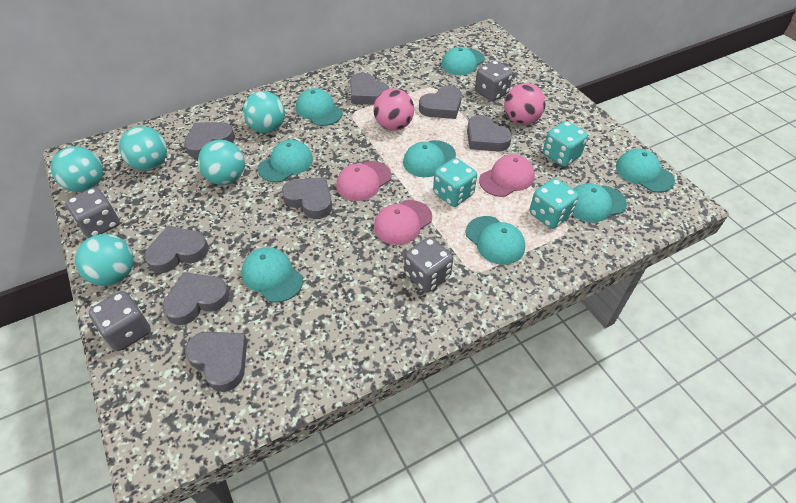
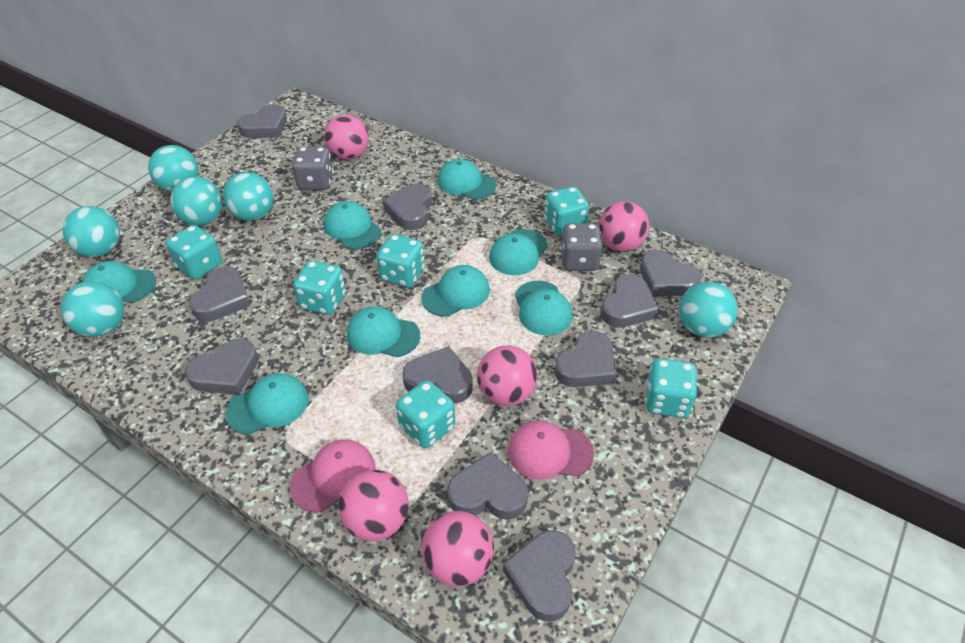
grey dice: [65,187,120,238] [89,291,151,351] [404,237,453,292] [475,60,513,101] = 4 -> [292,147,333,190] [560,223,603,271] = 2
grey heart: [144,226,209,273] [162,272,230,325] [184,122,235,158] [185,332,247,392] [282,177,332,219] [350,73,389,104] [419,86,462,119] [467,115,512,151] = 8 -> [185,339,258,395] [189,267,250,322] [237,104,287,138] [383,184,432,230] [402,346,473,404] [447,452,528,520] [503,530,576,621] [554,330,616,387] [600,274,659,328] [640,250,702,296] = 10
pink ball: [373,89,414,131] [504,83,546,125] = 2 -> [324,115,369,160] [338,470,408,541] [422,511,494,587] [477,345,537,406] [598,201,649,252] = 5
pink cap: [336,161,391,201] [374,200,432,245] [479,154,535,197] = 3 -> [289,439,375,512] [508,421,594,480] = 2
turquoise ball: [51,146,103,192] [75,234,134,286] [119,126,167,171] [198,140,245,185] [243,91,285,133] = 5 -> [61,281,124,337] [63,206,120,257] [148,145,199,192] [170,176,222,226] [223,172,273,221] [679,281,738,338] = 6
turquoise dice: [433,158,477,207] [530,178,579,229] [543,121,588,167] = 3 -> [166,225,222,280] [293,260,346,315] [376,234,425,287] [396,380,455,448] [544,187,589,236] [645,358,697,418] = 6

